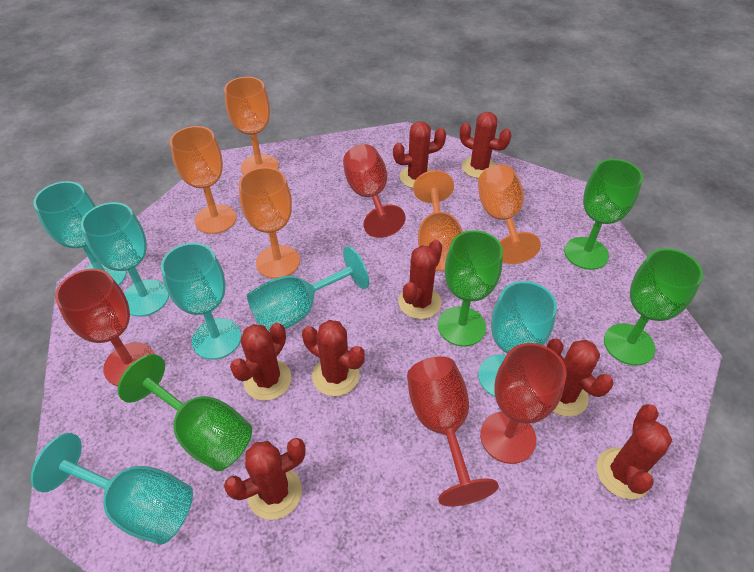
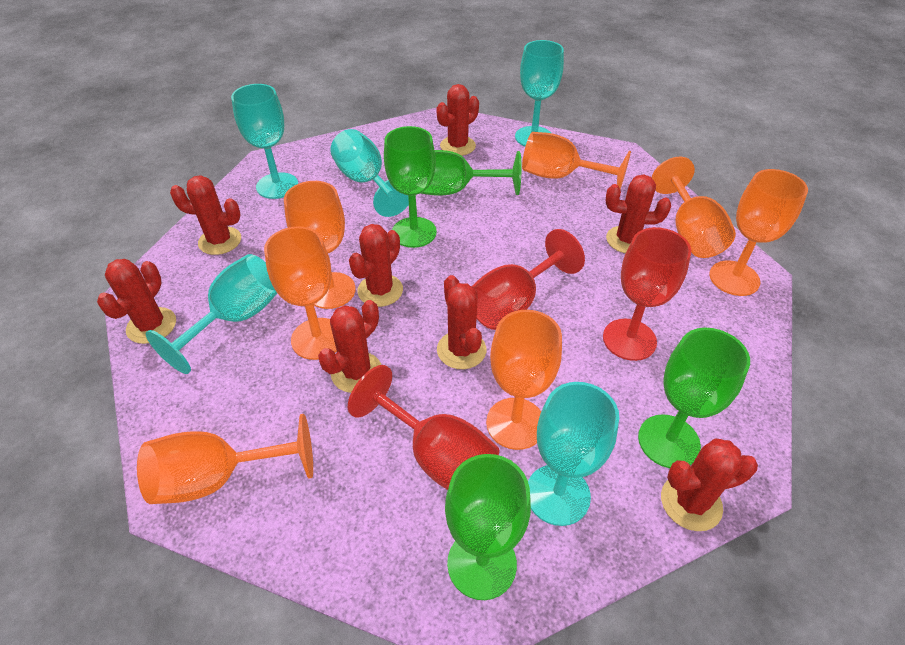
orange goblet: [170,126,236,234] [224,77,279,175] [239,167,300,279] [413,170,463,271] [478,164,541,264] = 5 -> [137,414,313,504] [264,227,337,360] [284,181,356,309] [486,310,562,450] [522,132,631,189] [652,157,736,258] [709,169,808,296] = 7
red goblet: [55,269,155,386] [343,144,406,238] [407,356,499,507] [480,343,567,464] = 4 -> [348,365,499,490] [471,229,585,330] [603,227,691,361] = 3
turquoise goblet: [31,433,193,545] [33,181,127,285] [81,202,169,317] [161,243,241,360] [247,246,369,332] [478,281,557,397] = 6 -> [146,254,277,374] [231,84,298,199] [330,129,409,217] [515,40,564,146] [528,382,619,526] = 5

